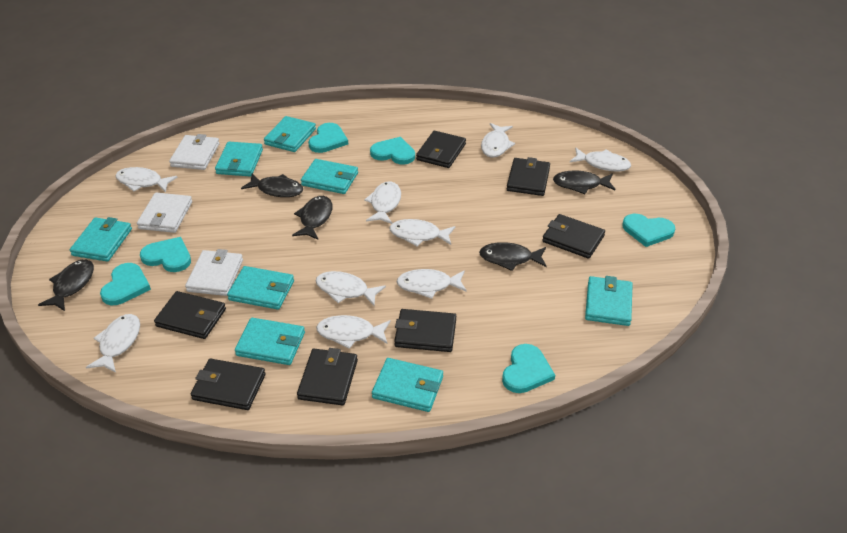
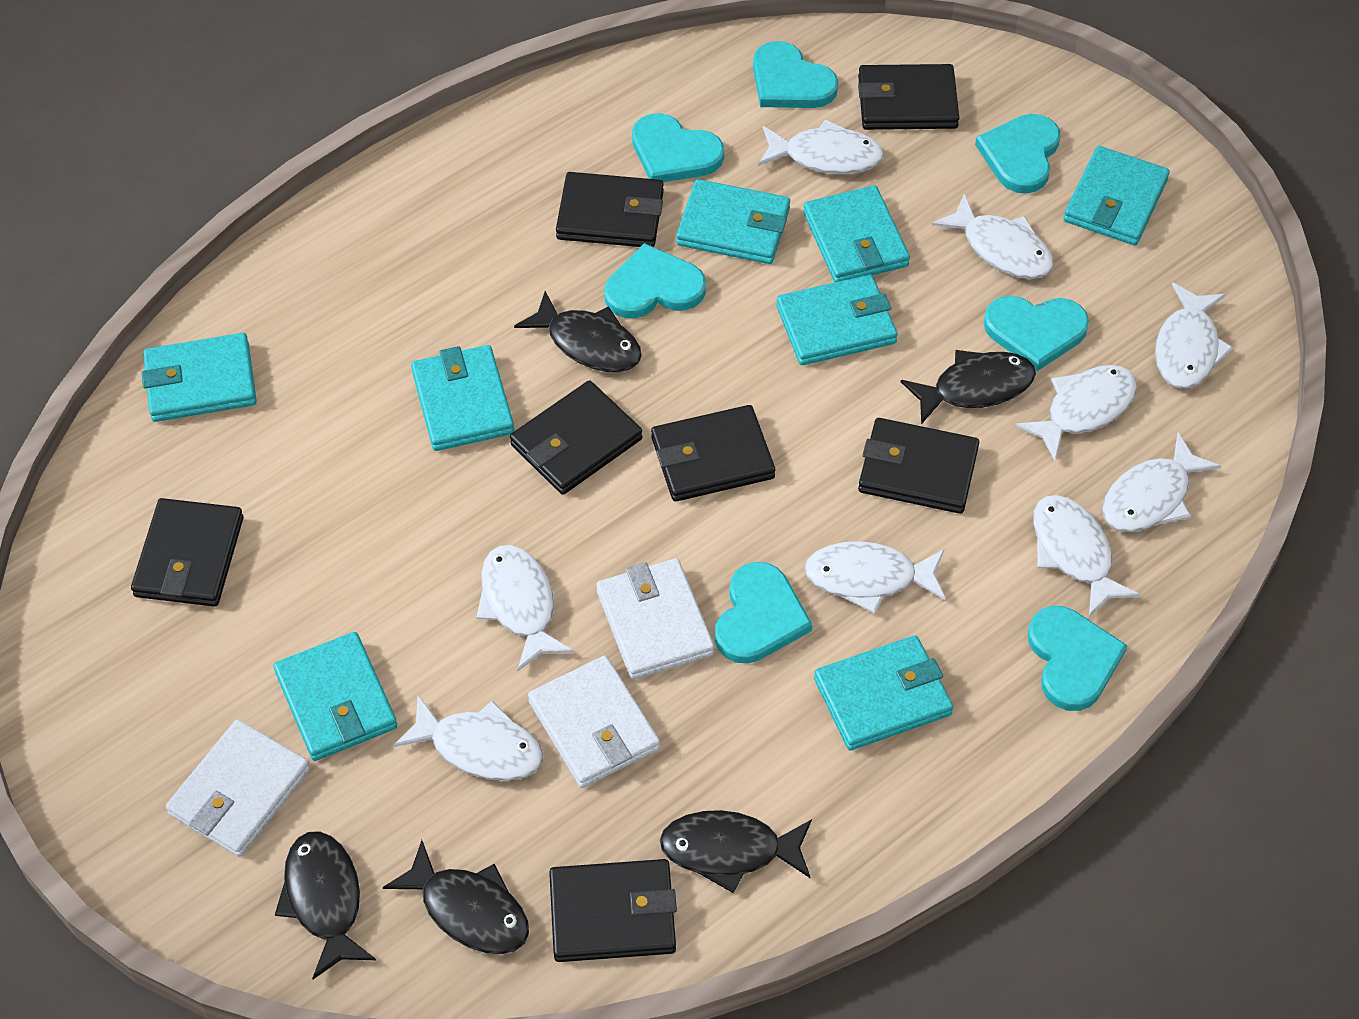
turquoise heart: [100,263,151,305] [140,237,191,272] [308,123,348,153] [370,137,415,165] [502,344,555,393] [622,214,675,247] = 6 -> [605,243,706,318] [632,113,724,182] [715,562,813,664] [753,41,838,108] [975,114,1060,194] [983,296,1089,371] [1028,606,1128,711] = 7

